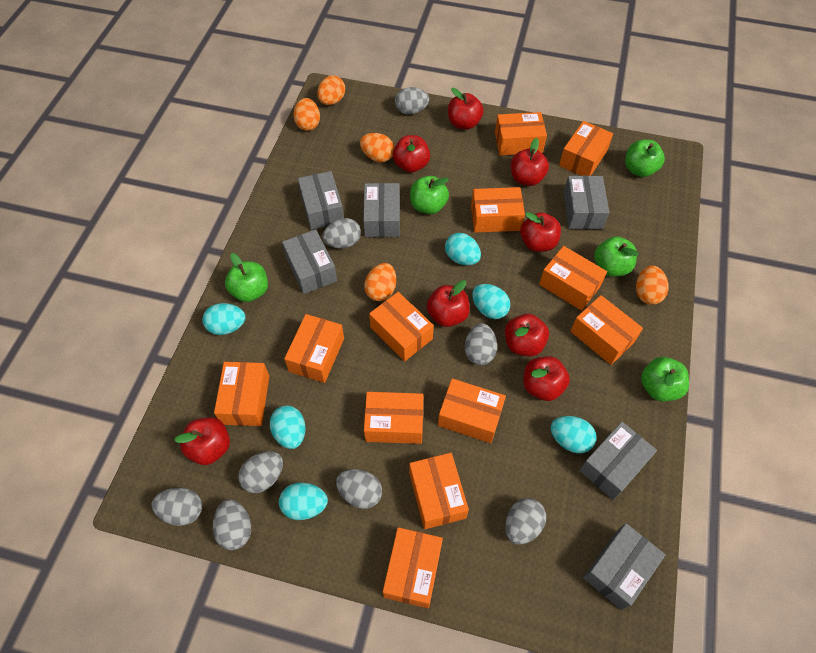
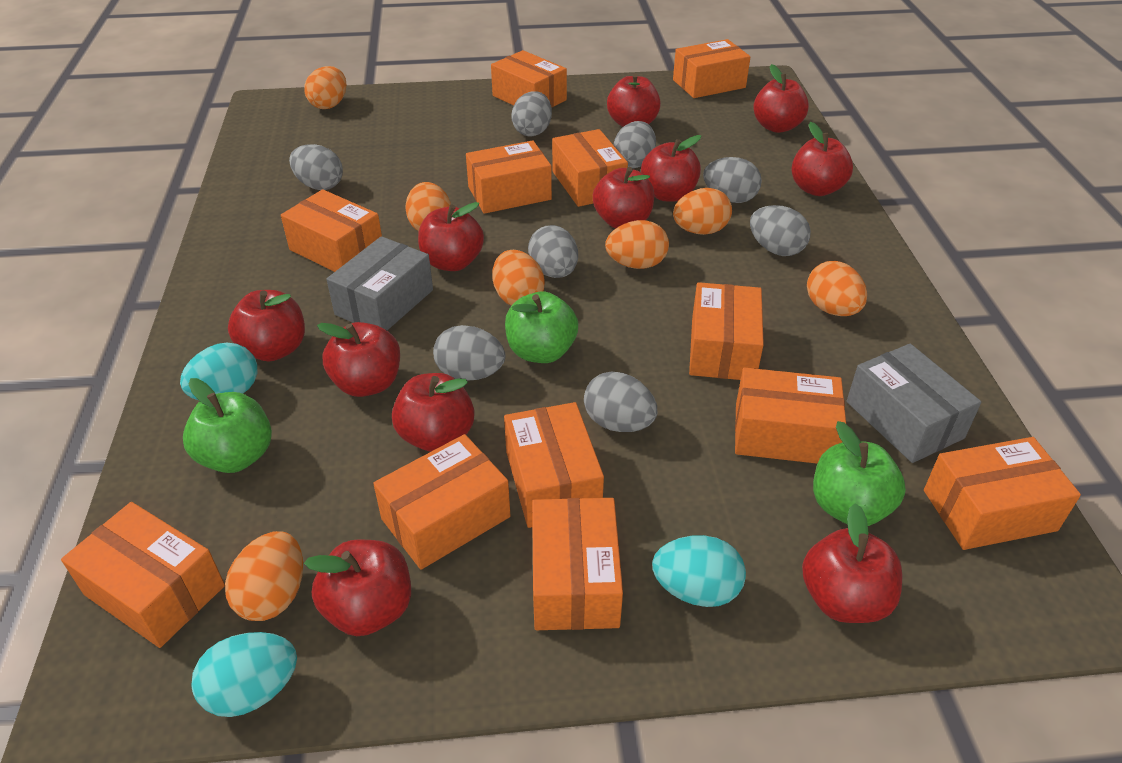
green apple: [225,253,268,302] [410,176,449,214] [594,236,638,276] [625,140,665,177] [641,357,689,401] = 5 -> [183,378,272,473] [505,291,578,363] [813,421,906,526] = 3
grey box: [282,229,337,294] [298,171,344,230] [363,183,400,237] [563,176,609,229] [579,422,657,500] [583,523,666,610] = 6 -> [326,236,433,330] [847,344,981,463] = 2
orange egg: [293,98,320,131] [317,76,345,105] [360,133,394,162] [364,263,396,301] [636,265,669,305] = 5 -> [225,531,303,621] [304,66,346,109] [405,182,451,231] [492,250,545,306] [605,220,669,269] [673,188,732,235] [807,261,867,316] = 7
red apple: [174,417,230,465] [393,135,430,173] [427,280,470,327] [448,88,484,130] [505,314,549,356] [511,138,549,186] [520,212,561,252] [523,356,570,401] = 8 -> [228,290,305,361] [304,540,411,636] [317,322,400,397] [392,373,475,452] [418,202,484,271] [593,167,655,229] [607,73,661,127] [641,135,701,202] [753,64,809,133] [791,122,853,196] [802,503,902,623] = 11
turquoise egg: [202,303,246,335] [270,405,306,449] [279,483,328,520] [445,233,481,265] [472,284,510,319] [551,416,596,453] = 6 -> [180,343,257,400] [191,632,297,717] [652,535,746,607] = 3

